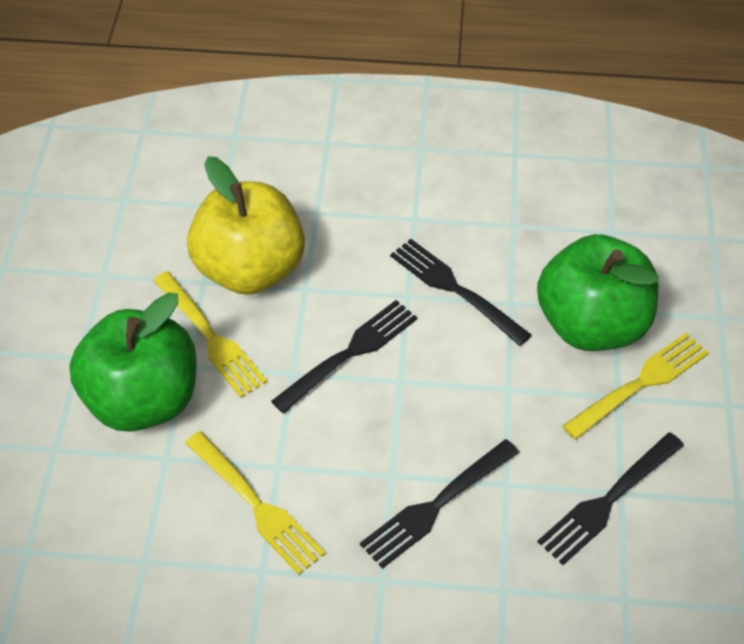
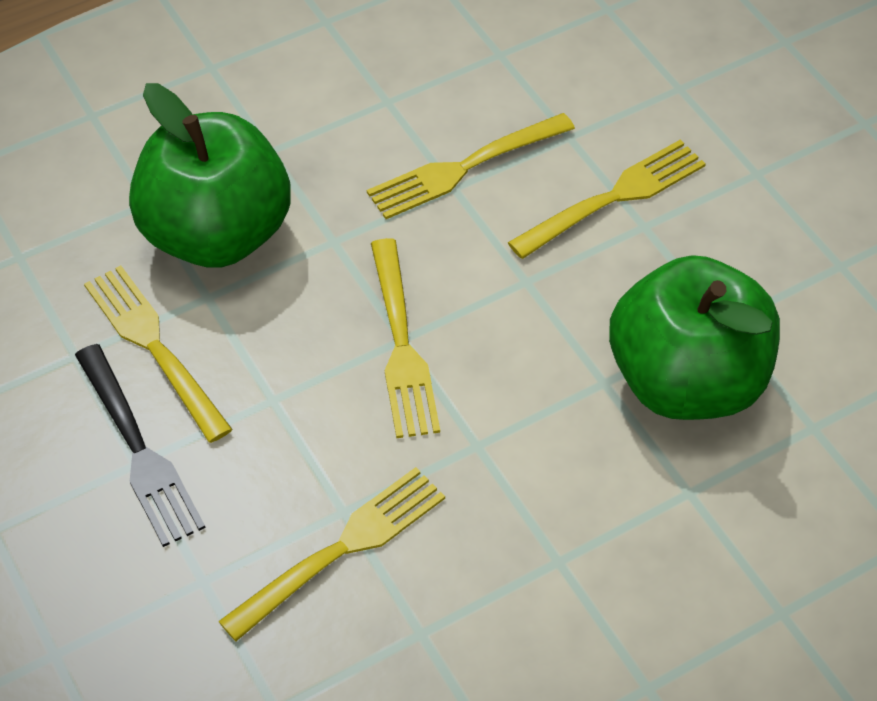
black fork: [271,300,417,413] [360,439,519,569] [390,239,532,346] [537,432,684,565] = 4 -> [75,344,206,547] = 1
yellow apple: [187,156,305,295] = 1 -> none = 0
yellow fork: [153,271,267,398] [185,431,326,575] [562,333,709,440] = 3 -> [84,265,233,443] [218,467,445,641] [367,113,575,219] [371,238,440,438] [508,140,706,259] = 5

